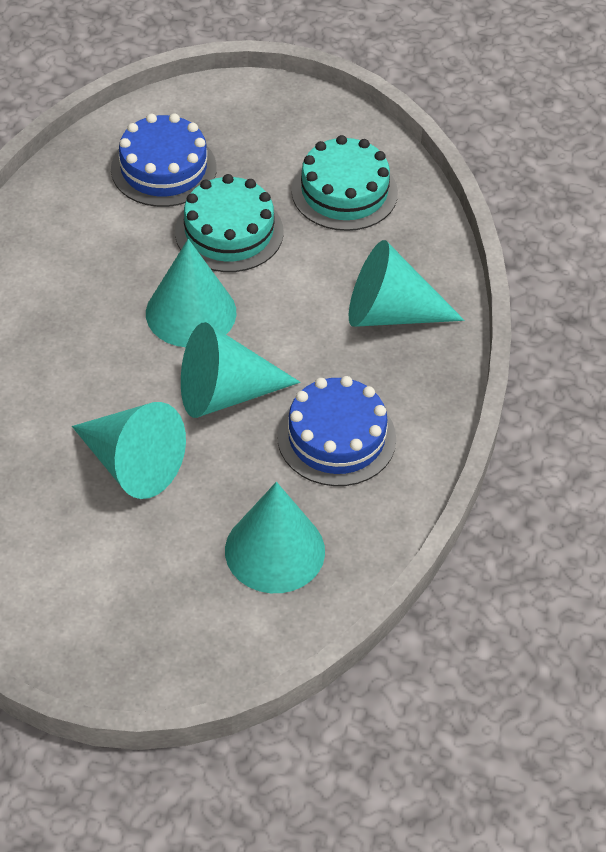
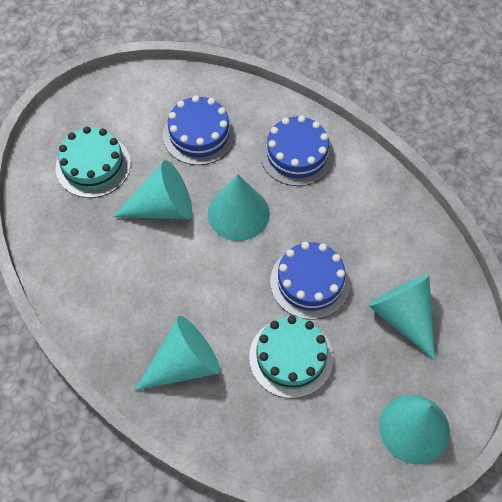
blue cake: [111,113,217,207] [277,376,396,486] = 2 -> [163,95,236,165] [260,115,334,186] [270,242,351,320] = 3

